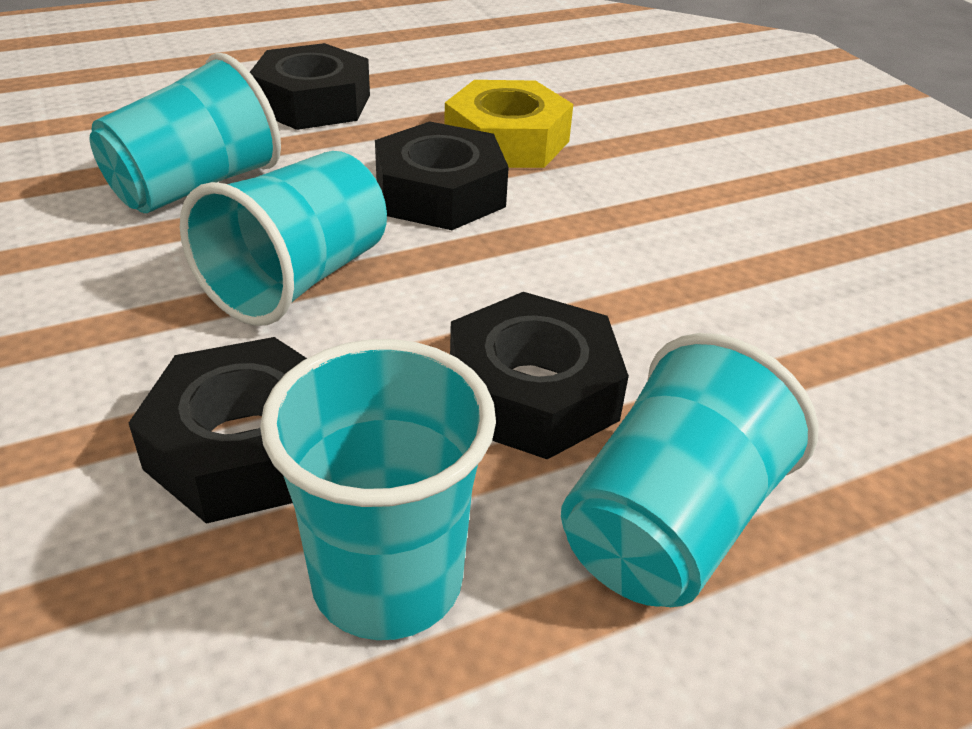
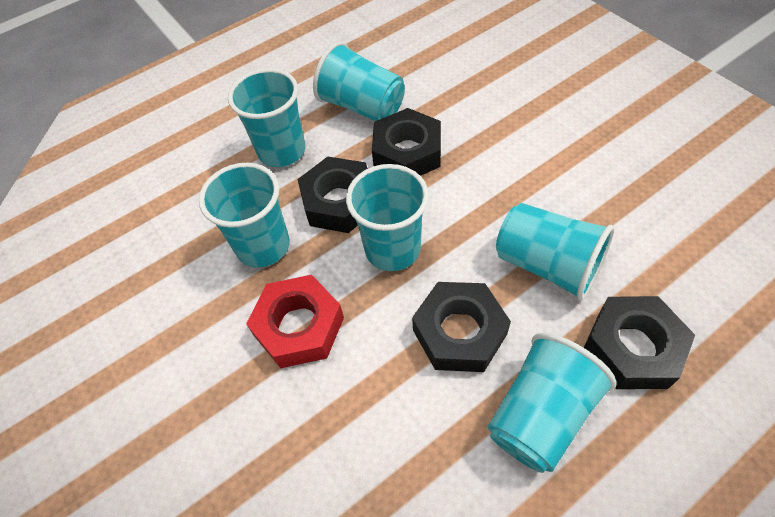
red nut: none = 0 -> [246,275,344,368] = 1
turquoise cup: [90,53,281,213] [180,151,387,326] [260,339,496,640] [561,333,819,607] = 4 -> [199,163,290,268] [228,68,305,167] [313,42,405,121] [346,164,429,271] [488,333,617,473] [496,203,614,301] = 6
yellow nut: [444,80,573,168] = 1 -> none = 0

